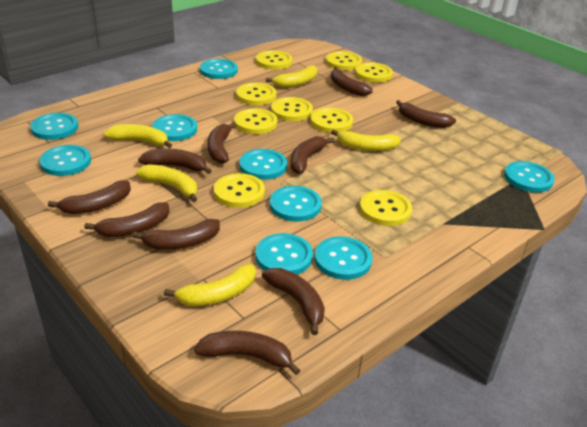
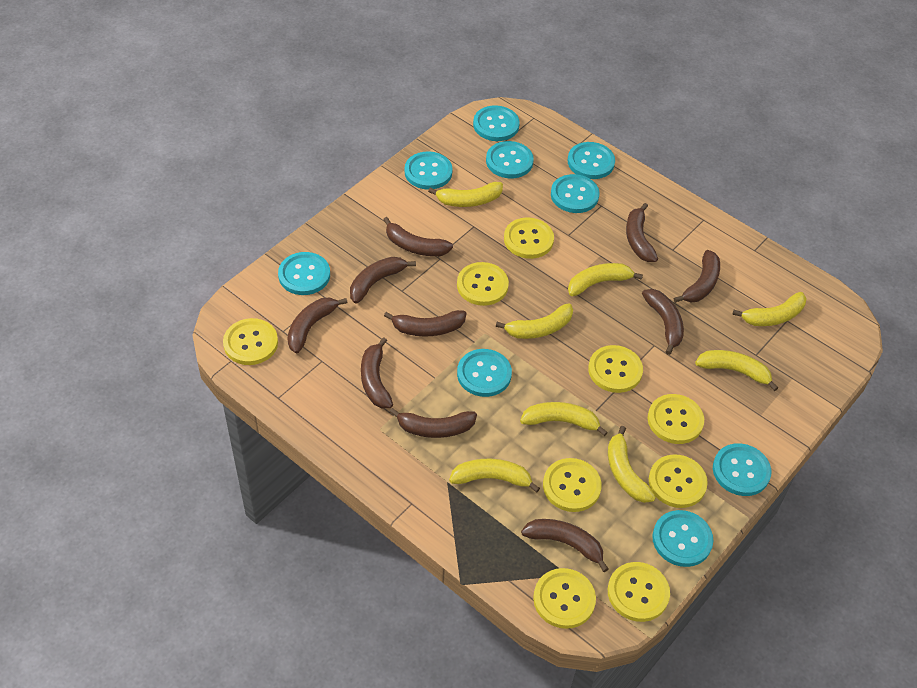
yellow banana: [104,124,172,148] [136,164,197,202] [164,264,256,306] [266,65,317,88] [331,129,401,151] = 5 -> [428,182,503,207] [449,459,540,493] [496,303,573,339] [520,402,608,436] [568,263,643,296] [608,426,656,503] [695,350,778,391] [732,292,807,326] = 8

